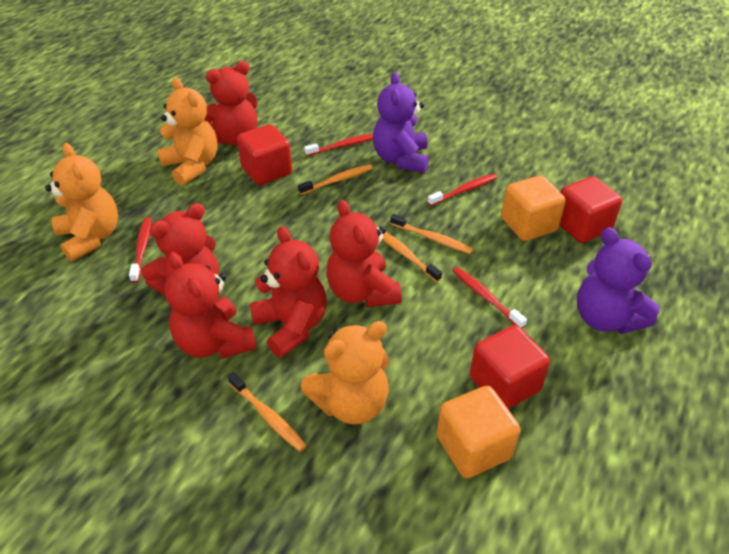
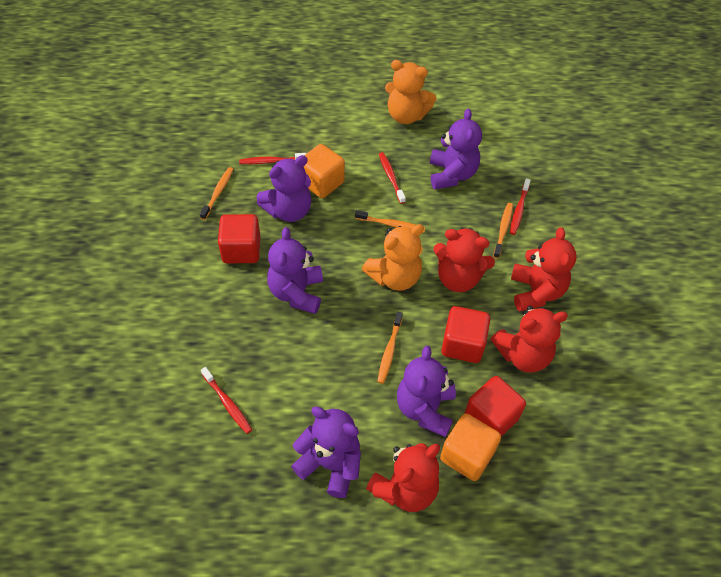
orange teddy bear: [45,143,118,261] [157,78,218,186] [301,321,389,424] = 3 -> [362,224,424,291] [385,60,436,124] = 2
purple teddy bear: [373,72,429,173] [577,227,660,334] = 2 -> [257,155,311,222] [267,227,323,314] [291,406,361,498] [397,346,456,437] [430,109,482,189] = 5
red teddy bear: [141,203,219,296] [165,252,257,359] [205,61,258,145] [249,226,327,358] [326,200,402,307] = 5 -> [366,443,440,512] [433,228,495,292] [491,306,568,373] [511,227,576,312] = 4

